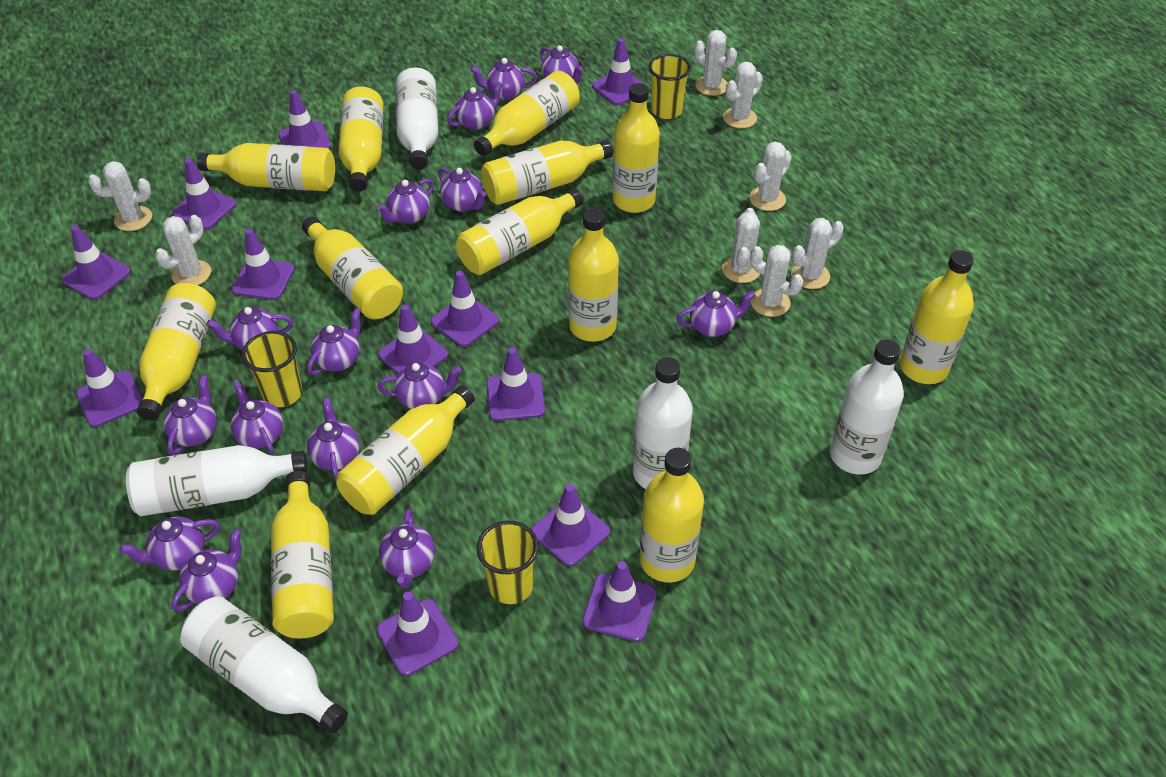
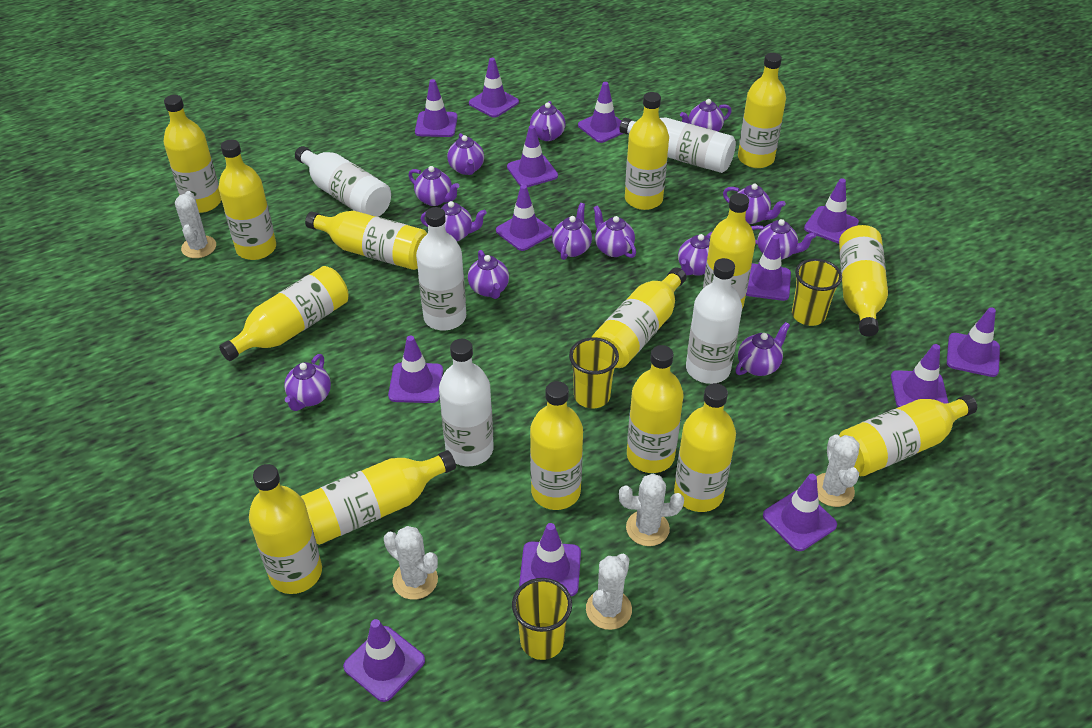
purple teapot: [119,516,220,570] [163,375,217,455] [171,529,242,612] [207,307,293,350] [231,380,283,454] [307,308,361,375] [307,398,360,480] [377,179,434,224] [378,362,462,409] [379,509,435,588] [438,168,486,212] [447,82,503,130] [470,58,537,100] [540,45,583,84] [677,291,755,337] = 15 -> [284,354,331,411] [408,166,459,206] [421,201,487,241] [447,133,484,175] [468,250,509,299] [530,101,566,141] [552,203,592,260] [593,205,636,258] [678,232,712,276] [680,99,732,132] [723,184,786,224] [735,322,790,376] [751,219,816,260] = 13
purple traffic cone: [62,225,131,299] [76,349,143,427] [172,158,236,230] [232,229,295,300] [278,90,331,149] [377,591,458,676] [378,304,448,374] [431,271,499,347] [487,347,545,421] [531,484,610,566] [583,561,657,642] [592,38,643,105] = 12 -> [343,619,425,702] [388,336,443,403] [415,79,458,137] [469,58,519,118] [496,185,553,251] [507,125,558,187] [519,523,581,596] [578,82,624,143] [746,235,791,301] [763,474,837,551] [804,178,859,244] [891,344,949,407] [947,307,1000,377] = 13
white cactus: [88,161,152,231] [155,215,211,285] [694,30,737,96] [722,208,760,283] [723,62,763,128] [749,142,792,211] [750,245,803,317] [791,218,844,289] = 8 -> [175,191,216,258] [384,526,438,600] [586,554,632,630] [619,474,684,546] [817,434,860,507] = 5
yellow bottle: [137,283,216,421] [197,143,335,191] [271,471,334,639] [302,217,403,319] [336,385,475,515] [338,87,383,192] [456,188,584,275] [474,71,580,156] [481,140,613,205] [568,208,619,342] [613,83,660,213] [640,448,704,582] [900,250,974,384] = 13 -> [164,95,221,213] [219,140,276,260] [219,266,349,361] [249,464,322,594] [300,450,456,545] [305,211,427,270] [530,381,583,510] [591,267,686,368] [625,92,669,210] [627,345,684,473] [674,383,736,512] [703,193,756,308] [738,53,786,168] [839,225,888,337] [839,395,977,476] = 15

